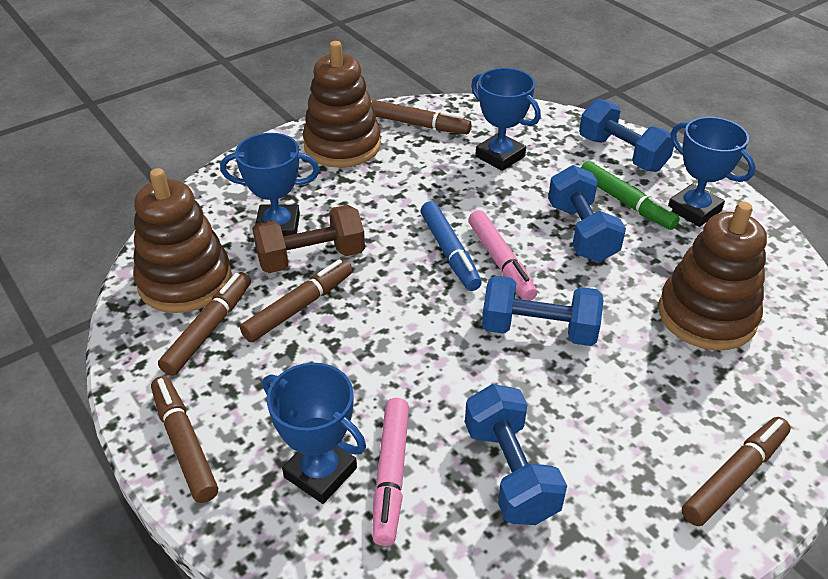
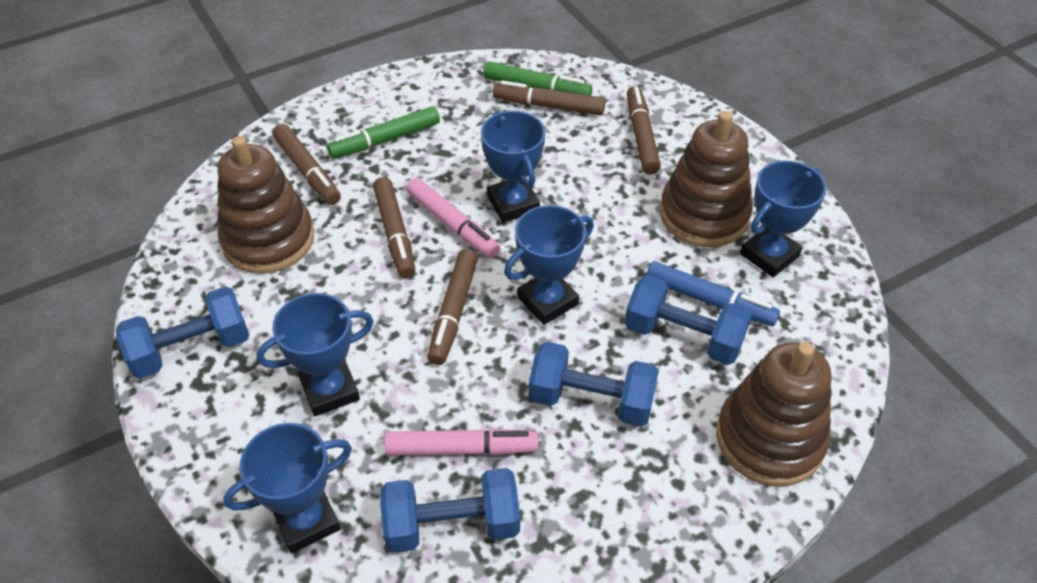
blue trophy: [220,133,319,236] [263,363,366,504] [471,68,541,171] [668,117,756,227] = 4 -> [223,423,352,553] [256,293,374,416] [481,111,545,223] [504,205,594,325] [740,161,827,277] = 5
brown dumbbell: [252,205,365,273] = 1 -> none = 0
green marker: [581,161,680,230] = 1 -> [327,106,440,158] [483,61,592,96] = 2

